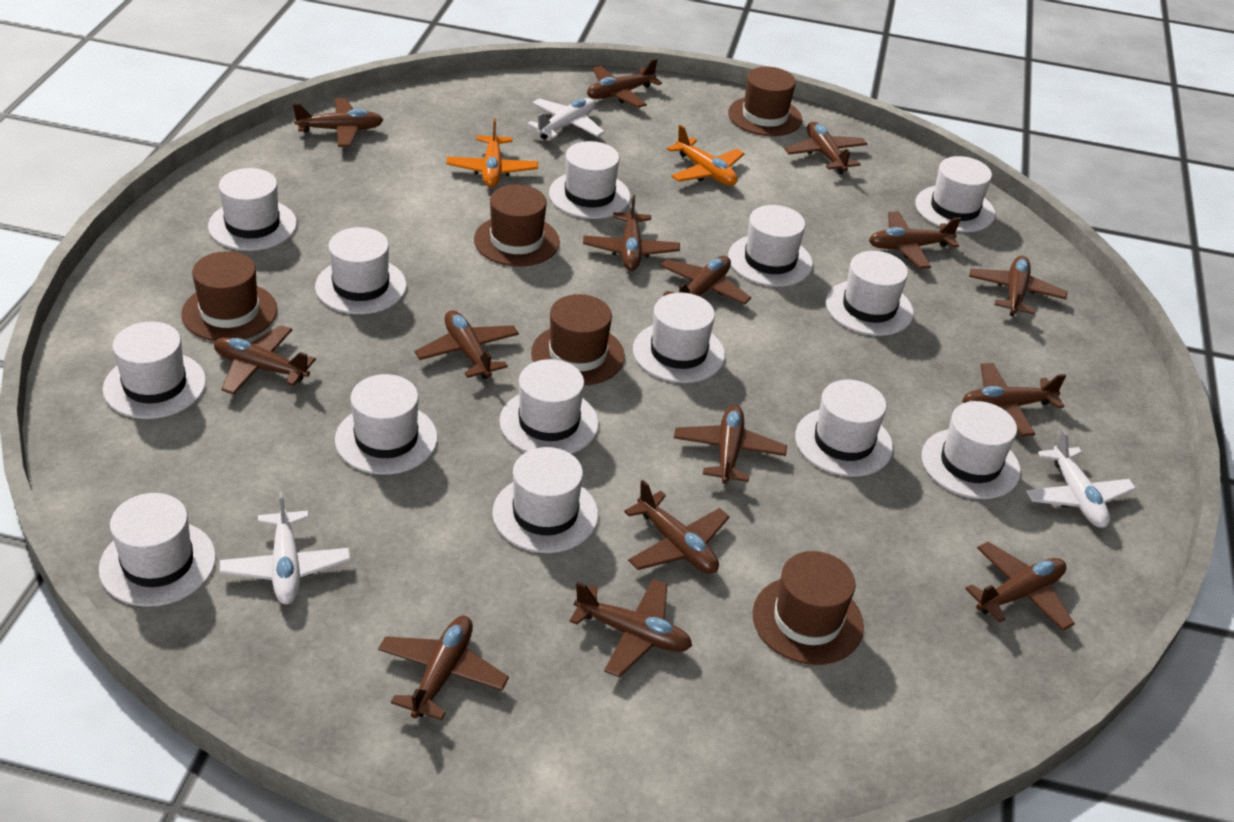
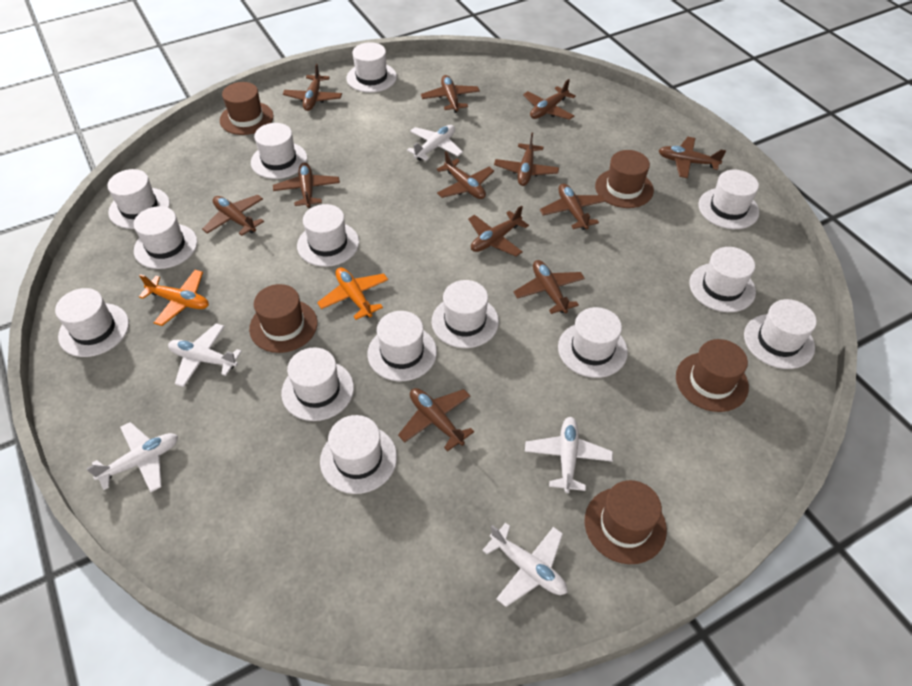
brown plane: [214,325,316,395] [293,98,383,147] [378,616,509,720] [415,310,519,379] [569,579,692,677] [583,195,680,271] [587,59,662,108] [624,480,730,574] [660,256,751,304] [674,405,787,484] [784,122,867,174] [869,211,961,269] [963,363,1066,436] [965,542,1075,631] [969,256,1067,316] = 15 -> [202,195,264,236] [273,163,340,208] [283,64,342,111] [398,388,474,451] [421,75,480,113] [437,151,494,199] [468,205,529,257] [494,133,559,186] [514,260,585,314] [523,79,576,120] [540,183,606,230] [658,137,726,178] = 12
white plane: [220,491,350,604] [527,98,605,140] [1026,429,1136,528] = 3 -> [86,422,178,492] [168,323,242,387] [407,125,463,161] [482,523,567,607] [525,417,613,493] = 5

